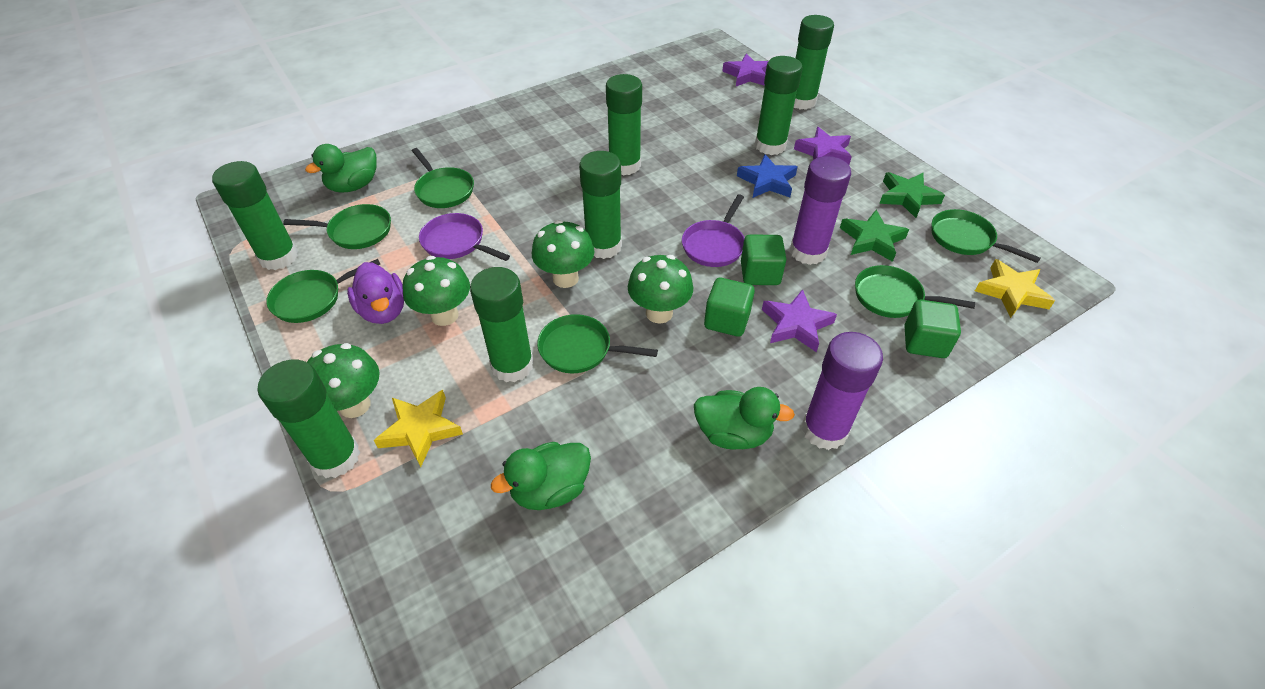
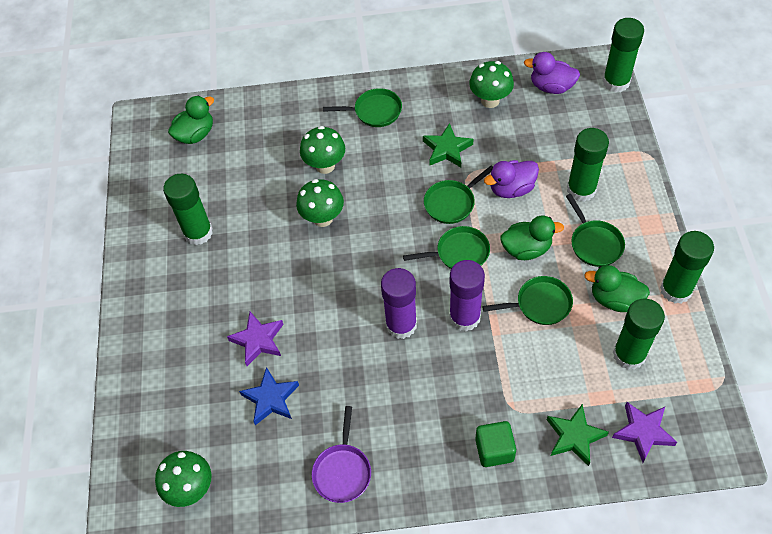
green cube: [704,278,755,337] [741,235,787,285] [905,300,961,358] = 3 -> [475,421,516,467] = 1
green glue stick: [212,161,298,270] [258,360,360,478] [470,267,534,382] [579,151,622,259] [606,74,642,176] [755,56,803,155] [794,15,834,110] = 7 -> [163,174,213,245] [567,128,609,202] [603,18,644,93] [613,299,665,370] [660,231,714,304] = 5
green pan: [266,259,380,323] [283,204,391,249] [412,148,474,208] [537,314,658,373] [855,265,975,318] [932,209,1040,263] = 6 -> [323,88,402,127] [403,226,490,269] [424,165,493,224] [482,276,573,325] [566,194,625,267] = 5
purple duck: [347,262,404,324] = 1 -> [484,160,539,198] [524,52,580,94] = 2
purple pan: [419,213,510,261] [682,194,745,267] = 2 -> [312,406,371,503] = 1
purple star: [722,53,768,86] [762,289,837,352] [794,127,852,165] = 3 -> [227,312,284,366] [612,402,677,463] = 2
yellow star: [374,390,463,467] [975,259,1055,318] = 2 -> none = 0

